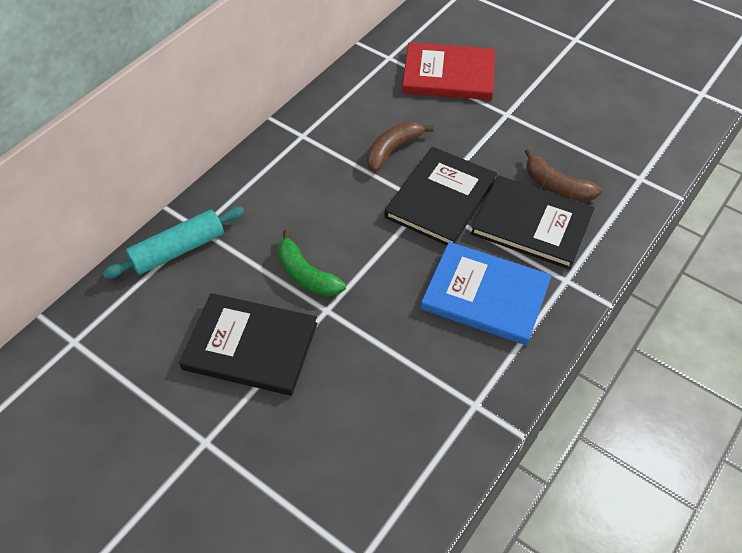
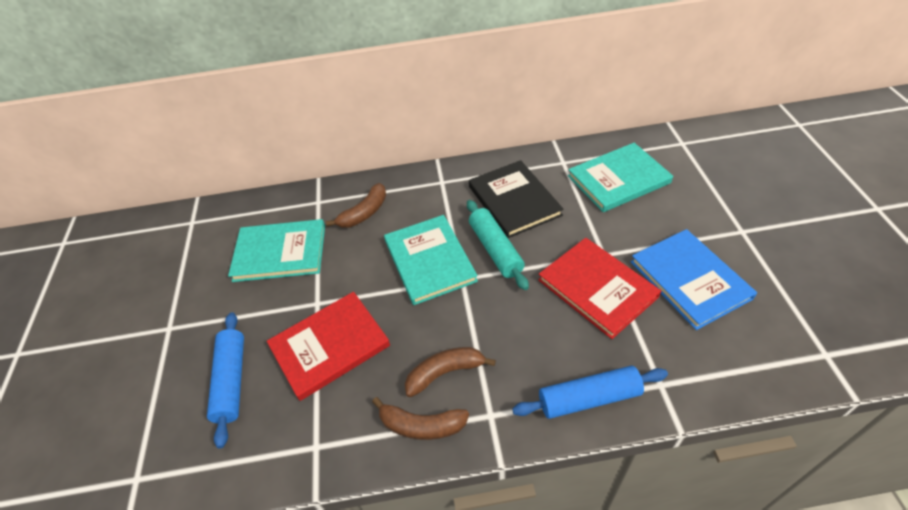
black book: [179,293,317,396] [385,147,497,245] [471,175,594,269] = 3 -> [469,160,564,238] = 1
blue rolling pin: none = 0 -> [207,312,244,448] [512,366,668,419] = 2
brown banana: [367,122,434,172] [525,149,602,201] = 2 -> [326,183,386,228] [372,397,469,440] [405,347,496,397] = 3
green banana: [278,230,346,296] = 1 -> none = 0
red book: [402,42,495,100] = 1 -> [267,292,390,401] [538,238,661,339] = 2
turquoise book: none = 0 -> [228,219,325,282] [384,215,478,305] [568,143,673,212] = 3

